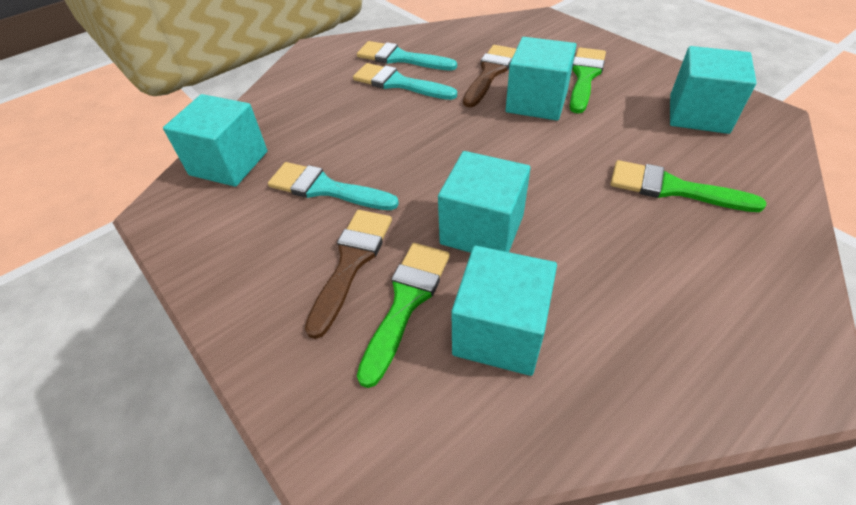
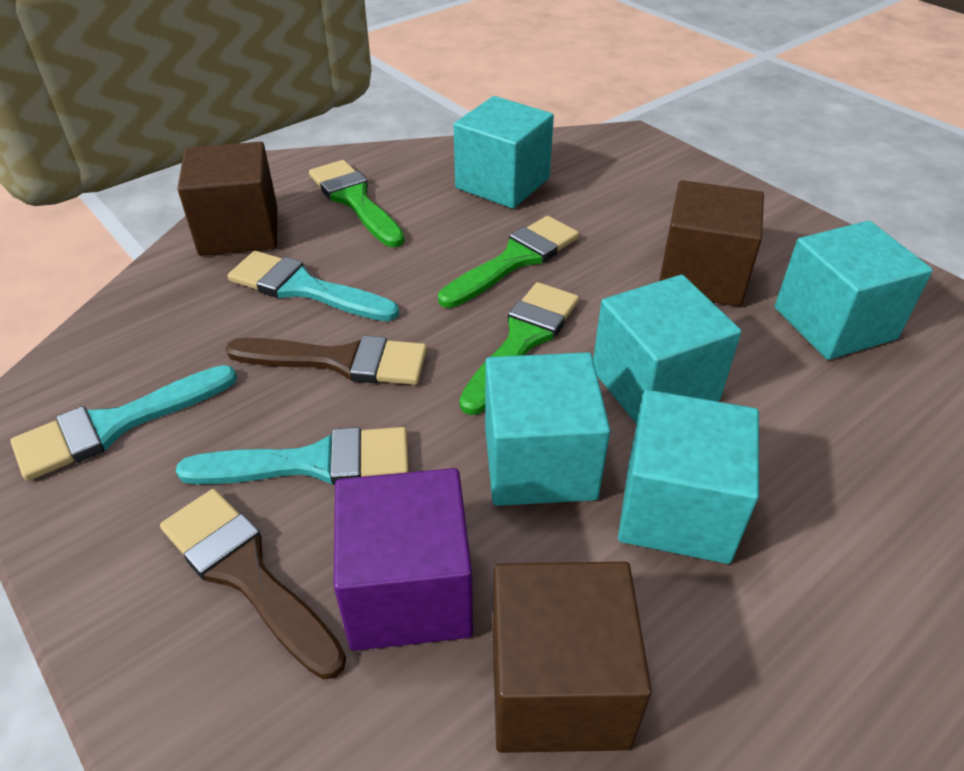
brown cube: none = 0 -> [177,142,277,256] [493,562,652,753] [659,180,764,306] = 3
purple cube: none = 0 -> [334,468,473,651] = 1

